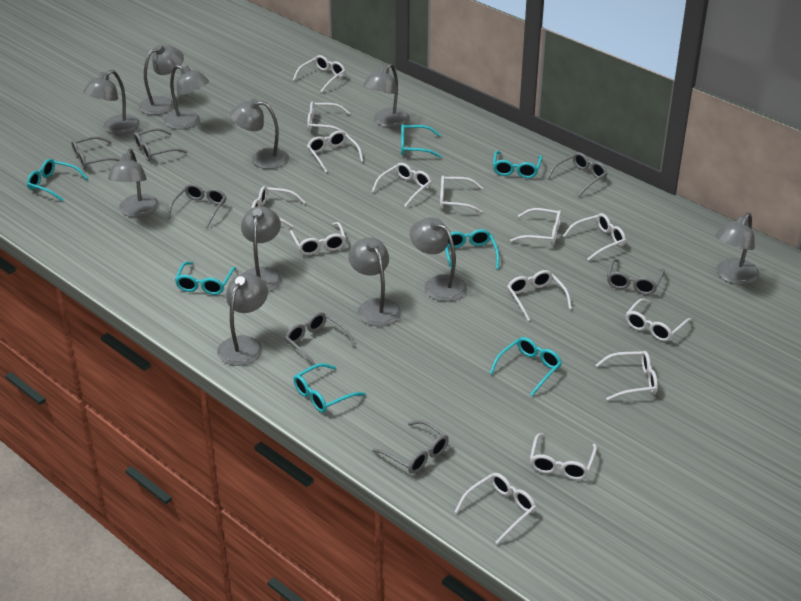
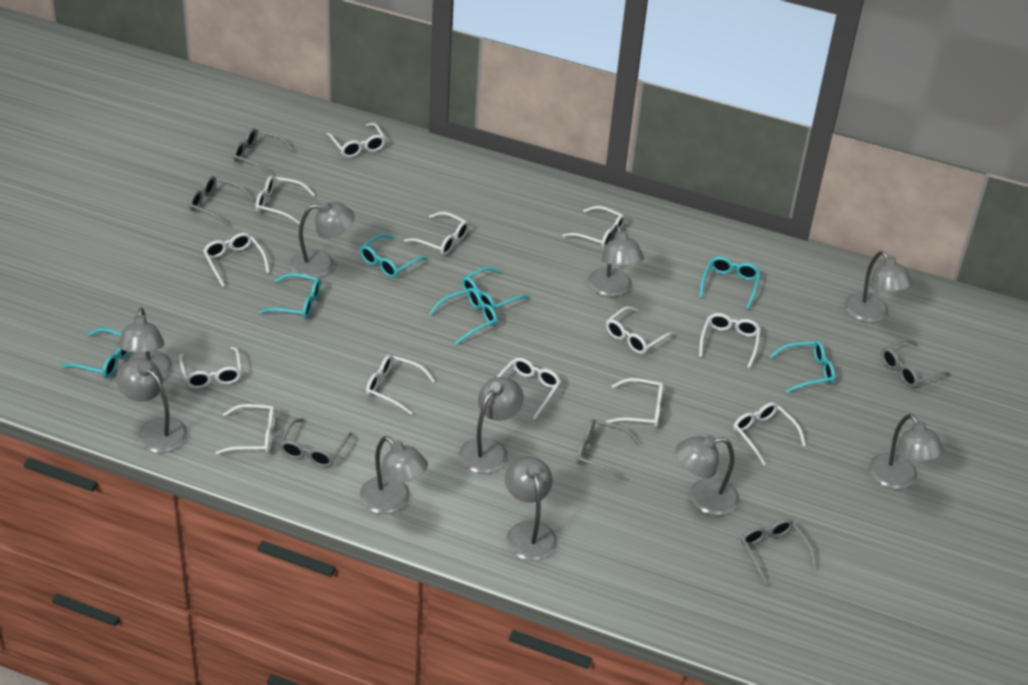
grey glasses: [71,136,121,170] [133,128,187,161] [167,184,226,228] [285,312,356,369] [372,420,449,474] [547,152,607,196] [607,259,665,295] = 7 -> [189,176,254,227] [233,128,294,175] [279,418,352,467] [576,419,641,481] [741,519,816,586] [881,339,950,387] = 6
grey lamp: [83,70,140,134] [108,149,159,217] [139,44,184,115] [164,65,209,129] [217,273,268,366] [230,99,289,169] [241,206,281,292] [348,237,401,326] [363,63,410,128] [410,217,467,302] [715,213,759,285] = 11 -> [116,358,188,453] [118,308,172,379] [290,201,355,278] [360,436,428,514] [459,377,524,474] [505,456,557,561] [588,225,644,297] [675,435,739,516] [844,251,913,323] [869,414,944,490] = 10
white glasses: [252,186,305,228] [290,222,346,255] [293,55,346,92] [307,101,350,134] [307,131,363,173] [371,163,432,208] [440,176,483,213] [455,473,536,545] [507,270,572,321] [510,208,561,245] [530,433,597,480] [563,213,626,261] [596,351,658,401] [626,298,692,341] = 14 -> [179,347,242,389] [203,233,270,287] [215,404,275,455] [256,175,315,224] [326,123,386,158] [366,354,435,415] [404,212,469,255] [497,358,561,419] [562,206,625,249] [606,306,675,354] [606,378,663,427] [699,313,761,368] [733,402,806,465] = 13

